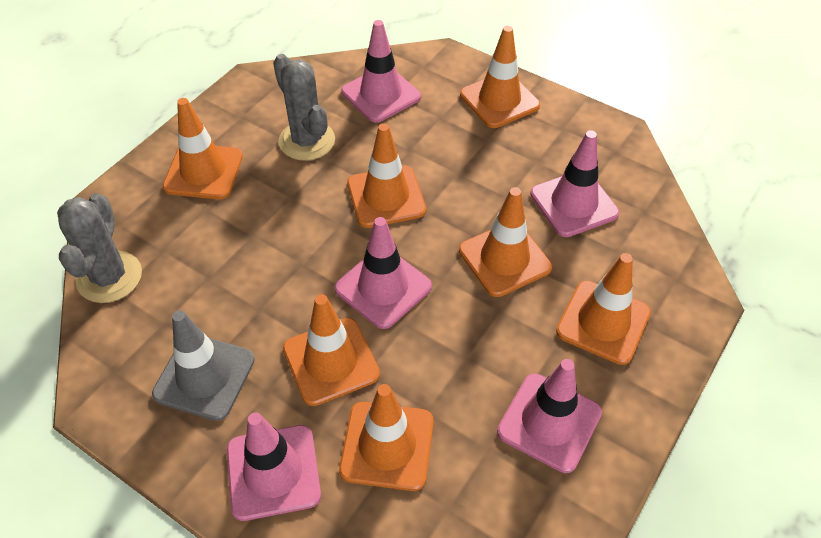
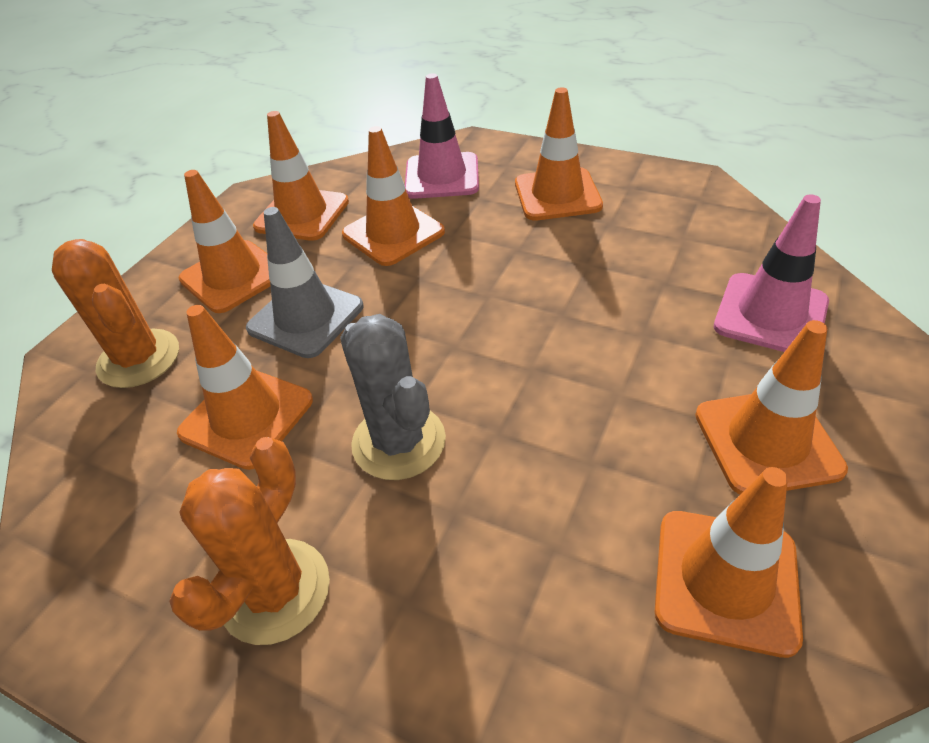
grey cactus: [57,193,142,303] [273,54,335,161] = 2 -> [340,314,446,480] = 1
orange cactus: none = 0 -> [52,239,179,388] [169,437,330,645] = 2
pink traffic cone: [227,412,321,521] [334,217,432,329] [341,20,421,123] [497,359,602,473] [530,130,619,237] = 5 -> [405,73,479,199] [714,194,829,352] = 2

